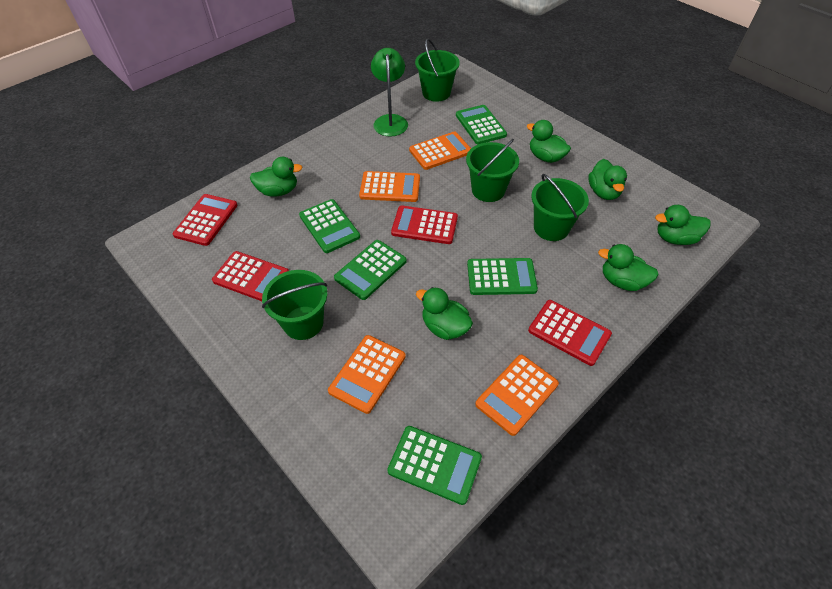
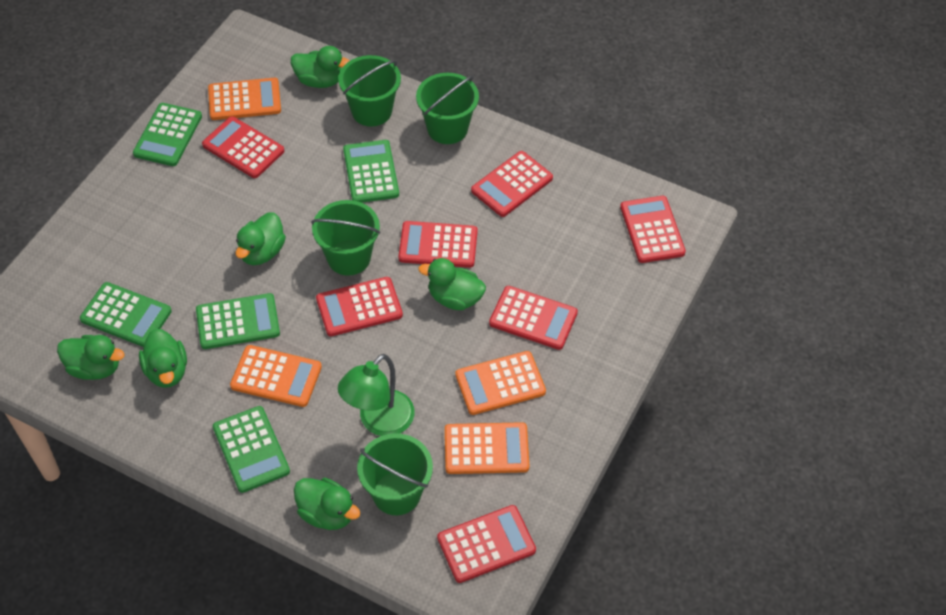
red calculator: [173,194,238,246] [212,251,289,301] [391,205,458,244] [528,300,612,366] = 4 -> [202,116,284,178] [316,277,403,336] [398,221,478,268] [437,505,536,583] [471,151,553,217] [489,286,578,350] [620,196,686,263] = 7

